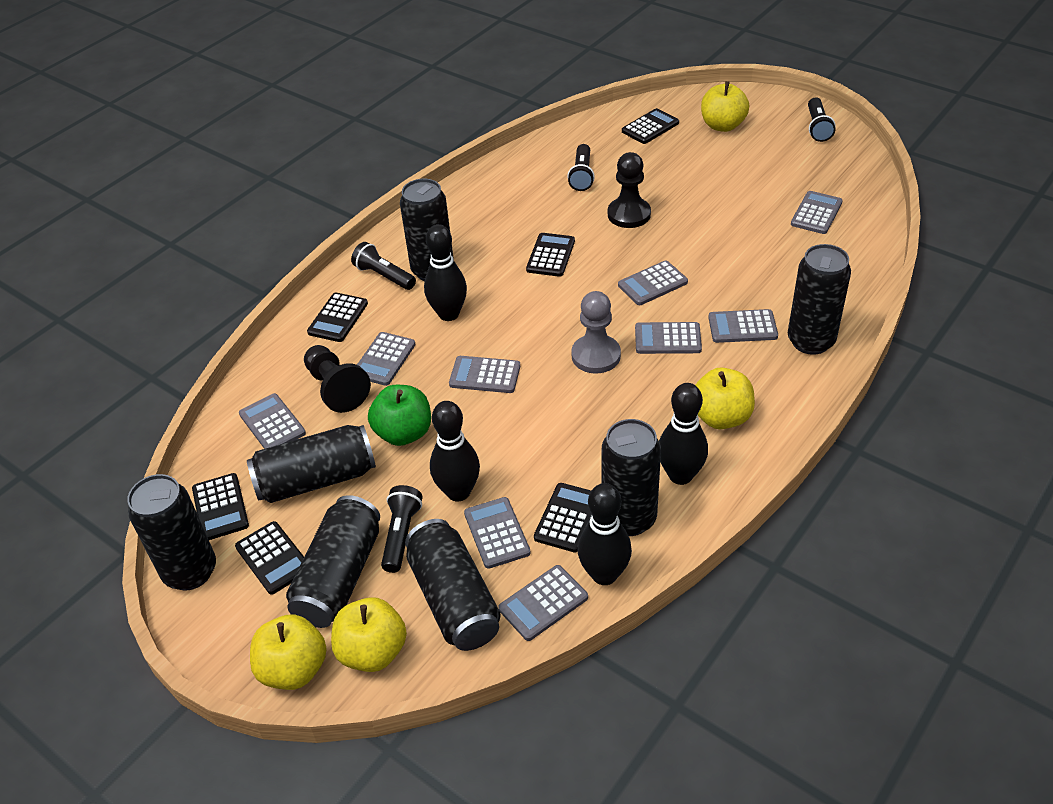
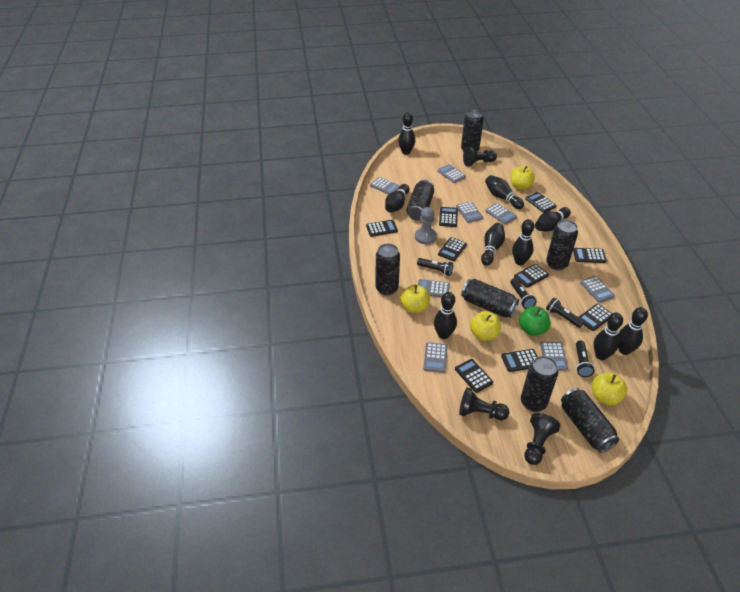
black bowling pin: [424,224,467,321] [430,401,480,502] [578,483,632,585] [659,383,708,485] = 4 -> [385,184,410,213] [398,112,415,155] [434,292,457,339] [481,223,505,265] [485,175,524,209] [512,219,535,265] [535,207,571,231] [593,313,623,360] [618,307,648,355] = 9
black calculator: [192,473,249,540] [235,521,304,594] [307,292,368,342] [526,233,575,277] [534,483,592,553] [622,108,679,144] = 6 -> [366,220,398,237] [438,237,467,261] [439,207,458,227] [455,359,493,393] [501,349,538,372] [514,264,549,288] [526,192,556,213] [573,248,607,263] [579,304,612,331] = 9
black pawn: [304,345,371,413] [608,152,651,228] = 2 -> [459,388,509,420] [463,146,497,166] [524,413,560,465] = 3
grey calculator: [239,393,306,449] [357,332,415,386] [449,356,520,393] [464,497,531,569] [499,565,588,641] [618,260,688,305] [635,322,702,354] [708,309,778,343] [791,191,843,234] = 9 -> [370,177,400,195] [418,279,450,297] [423,342,447,373] [437,164,466,183] [456,202,483,223] [485,203,517,225] [540,342,568,371] [580,276,615,303] = 8

